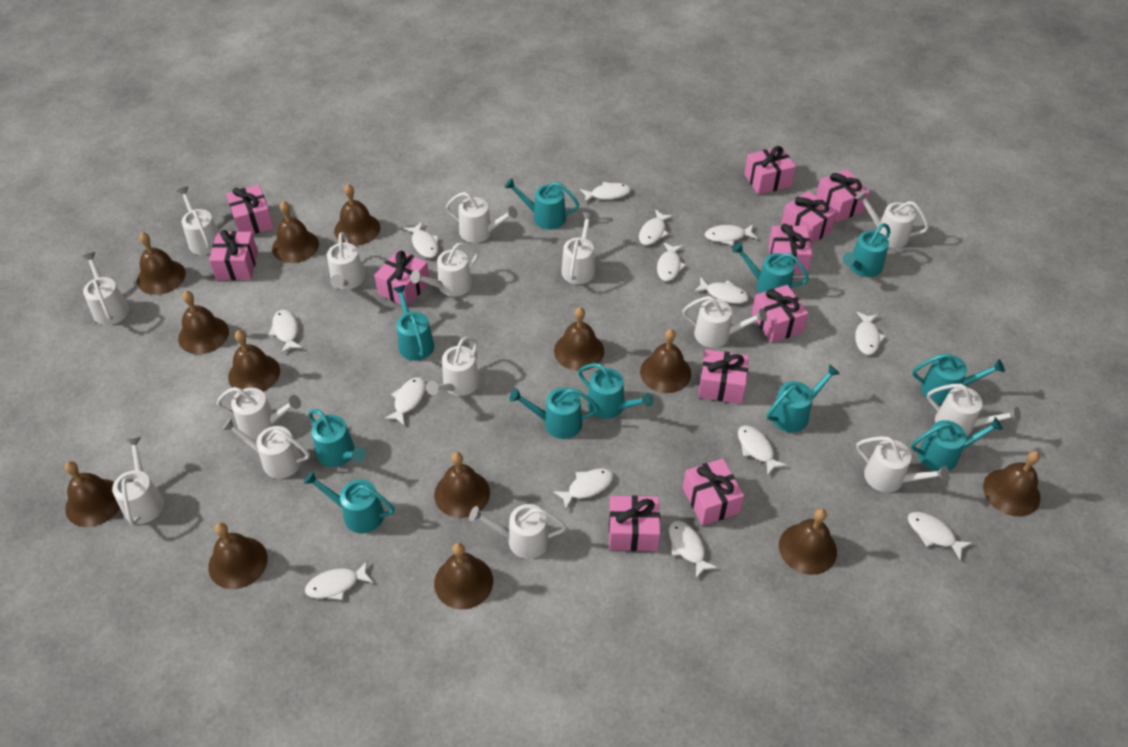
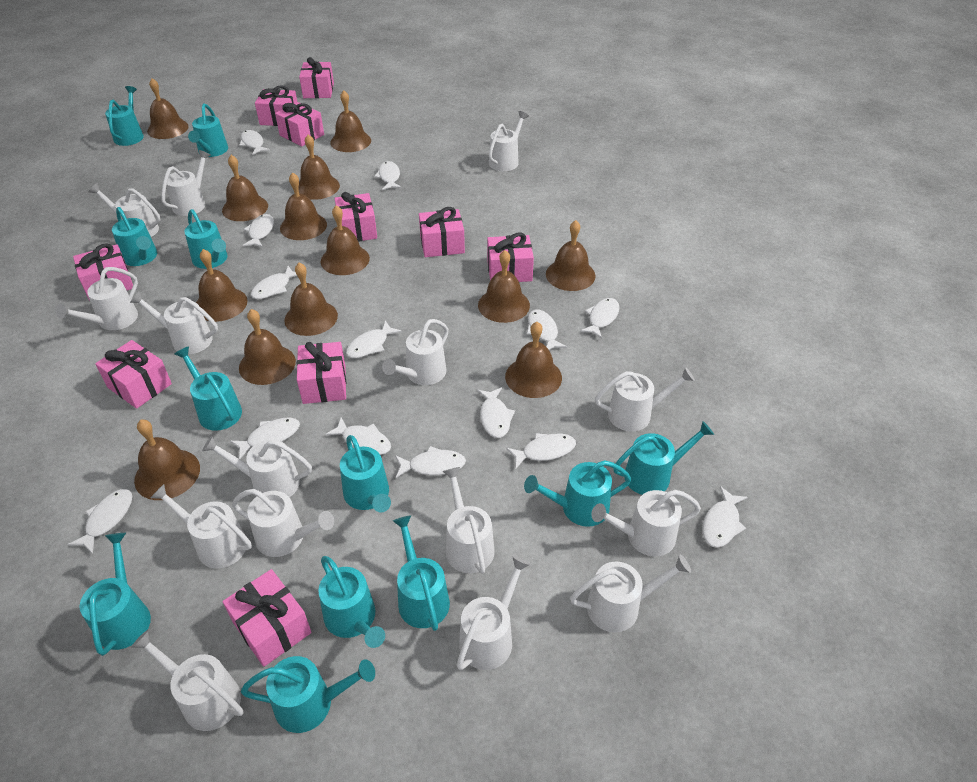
pink gift: [209,230,258,280] [226,185,274,234] [374,250,429,306] [609,496,660,551] [683,458,744,526] [698,349,749,404] [744,146,796,195] [752,285,808,343] [768,224,812,274] [781,191,837,245] [816,169,870,222] = 11 -> [73,243,133,301] [95,340,172,409] [222,569,312,667] [255,85,297,126] [275,102,324,146] [297,342,346,404] [299,57,334,98] [334,192,377,242] [419,207,465,257] [487,233,534,282] = 10
turquoise watering can: [304,471,395,534] [308,409,366,467] [393,285,434,361] [505,178,579,230] [509,388,599,439] [578,363,654,419] [732,242,809,293] [767,364,840,432] [842,223,890,277] [911,417,1003,471] [912,353,1005,404] = 11 -> [80,533,151,656] [105,86,144,146] [112,207,157,266] [174,346,242,431] [184,209,228,269] [188,104,228,157] [241,656,375,733] [318,556,385,648] [340,435,391,512] [393,515,450,631] [524,460,631,527] [613,421,714,495] = 12

